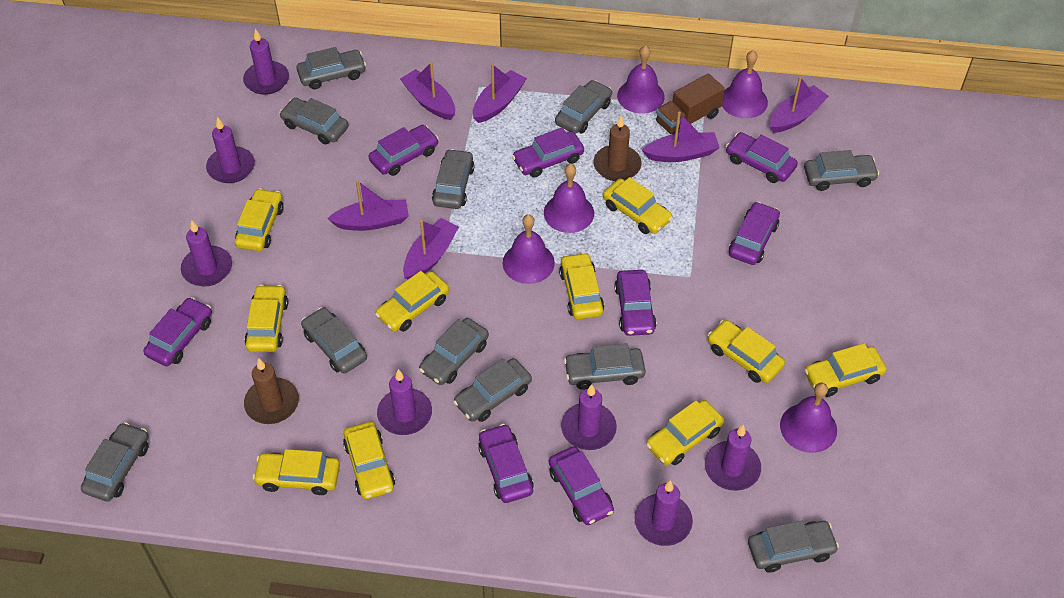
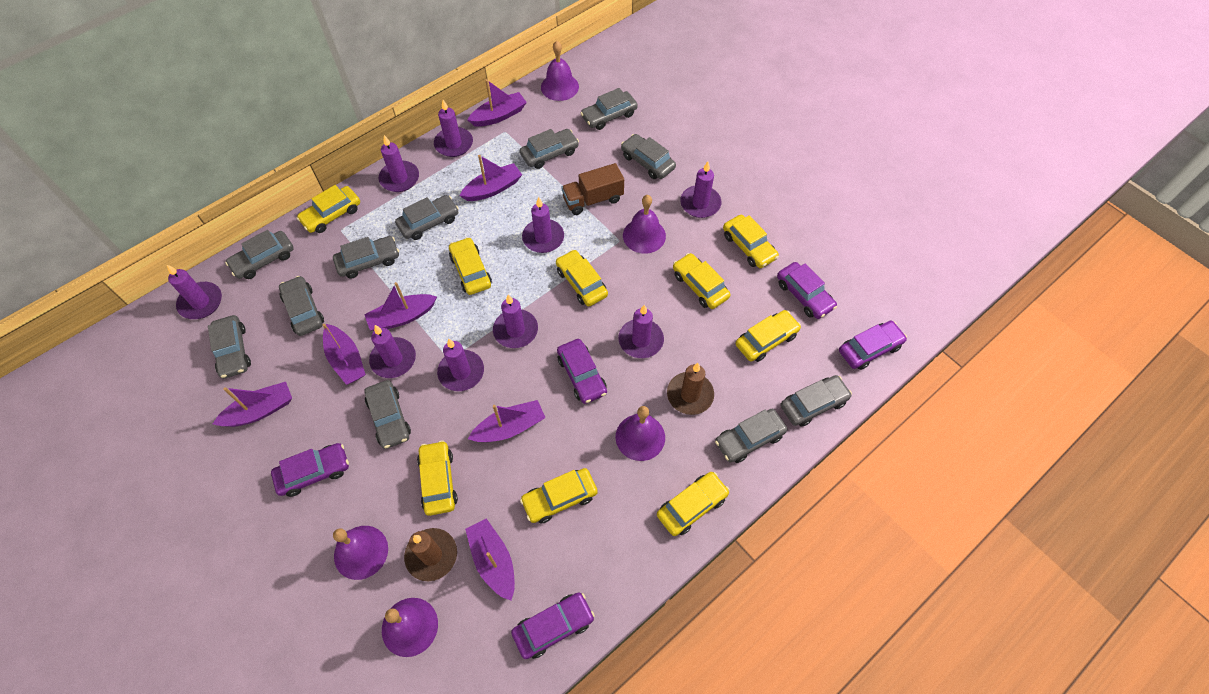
purple boat: [327,180,409,231] [400,62,455,120] [403,218,459,280] [473,64,527,123] [642,112,720,162] [770,76,829,133] = 6 -> [213,382,292,427] [322,324,366,385] [364,282,437,331] [459,155,522,201] [465,518,515,601] [468,79,527,127] [468,400,546,442] = 7
purple candle: [181,220,232,286] [206,117,255,183] [243,29,289,95] [377,369,432,435] [561,384,617,450] [635,480,693,546] [705,425,761,491] = 7 -> [167,265,222,319] [369,325,416,378] [379,135,419,192] [434,100,473,157] [437,339,484,391] [493,294,538,348] [522,197,564,253] [618,305,664,358] [680,162,721,218] = 9
purple car: [143,297,212,366] [369,125,439,176] [478,424,534,503] [512,127,584,178] [549,446,614,525] [615,270,657,336] [726,132,798,183] [729,202,780,265] = 8 -> [271,443,349,497] [511,593,595,659] [557,339,607,404] [777,262,837,319] [839,321,907,370] = 5
yellow car: [235,188,284,251] [245,285,288,352] [253,449,340,495] [343,421,395,499] [375,271,449,332] [559,252,604,319] [603,177,673,234] [646,400,724,465] [708,320,785,383] [804,343,887,397] = 10 -> [297,185,360,233] [417,440,458,516] [449,237,492,295] [520,468,598,524] [556,250,608,306] [657,472,730,536] [673,253,731,309] [723,215,779,268] [735,310,801,362] = 9

